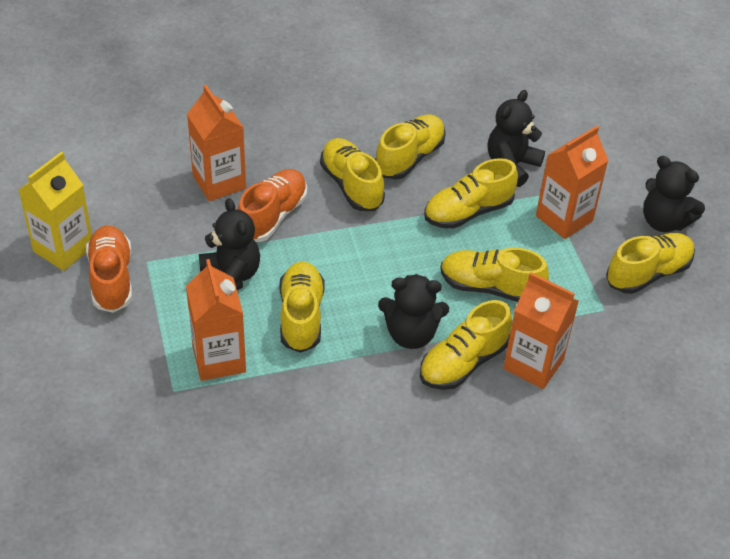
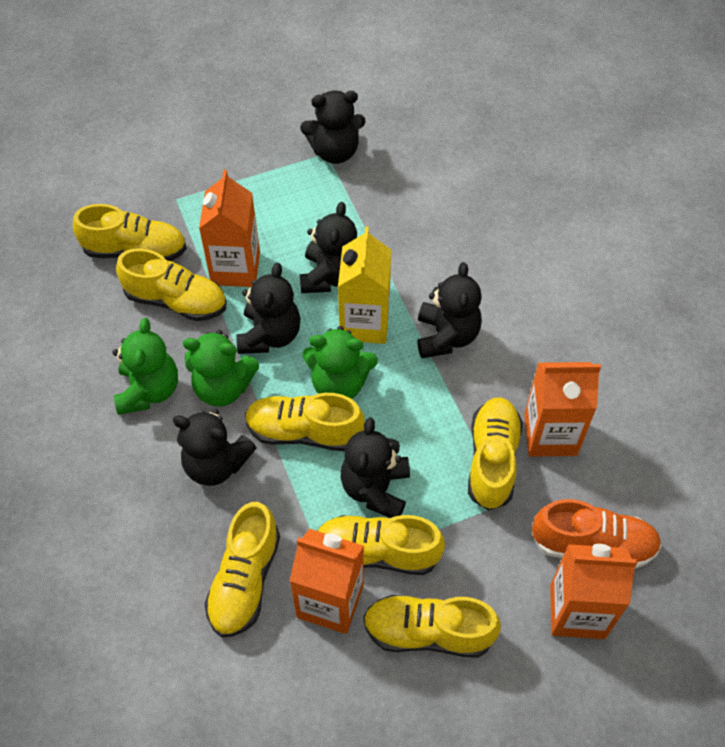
black teddy bear: [199,198,260,290] [378,274,449,349] [488,90,545,187] [643,156,705,232] = 4 -> [173,409,256,486] [236,263,301,354] [300,91,366,164] [300,202,357,293] [341,417,410,518] [417,262,482,358] = 6
green teddy bear: none = 0 -> [112,318,178,415] [183,330,259,406] [302,326,378,399] = 3
orange shoe: [86,225,132,313] [237,169,307,242] = 2 -> [532,499,662,569] = 1

